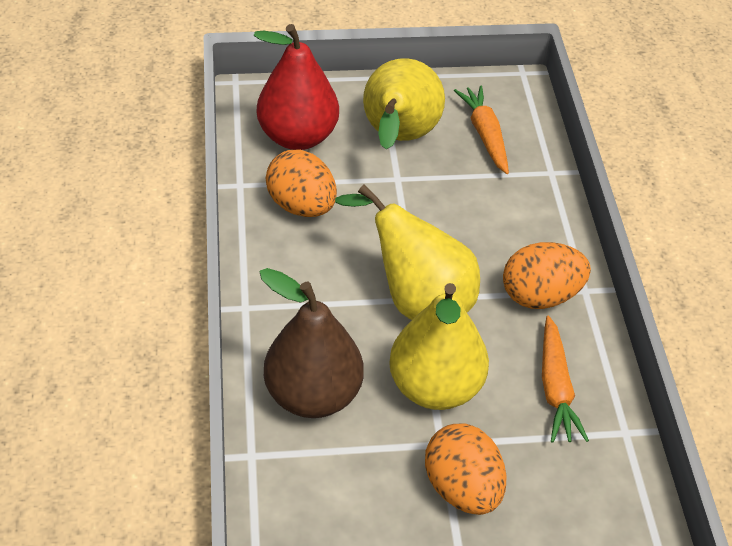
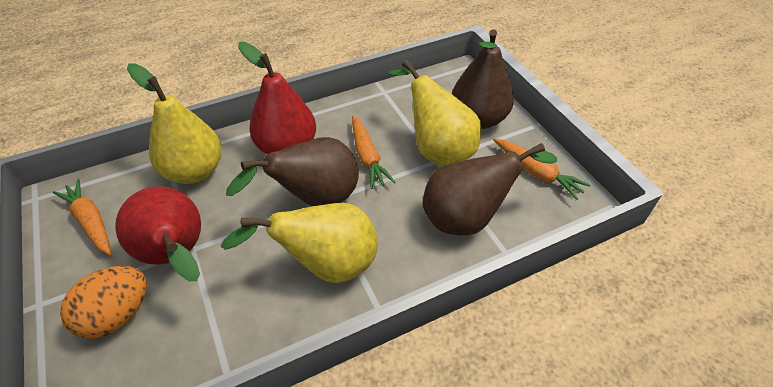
brown pear: [259,268,364,418] = 1 -> [226,137,359,206] [423,143,557,235] [452,29,514,129] = 3
orange carrot: [454,85,509,174] [542,316,589,443] = 2 -> [53,179,112,255] [352,116,395,189] [493,138,590,200] = 3
orange egg: [266,150,337,217] [425,424,507,515] [503,242,591,309] = 3 -> [60,266,147,339] = 1
red pear: [253,24,339,150] = 1 -> [115,186,201,281] [238,42,316,154] = 2

